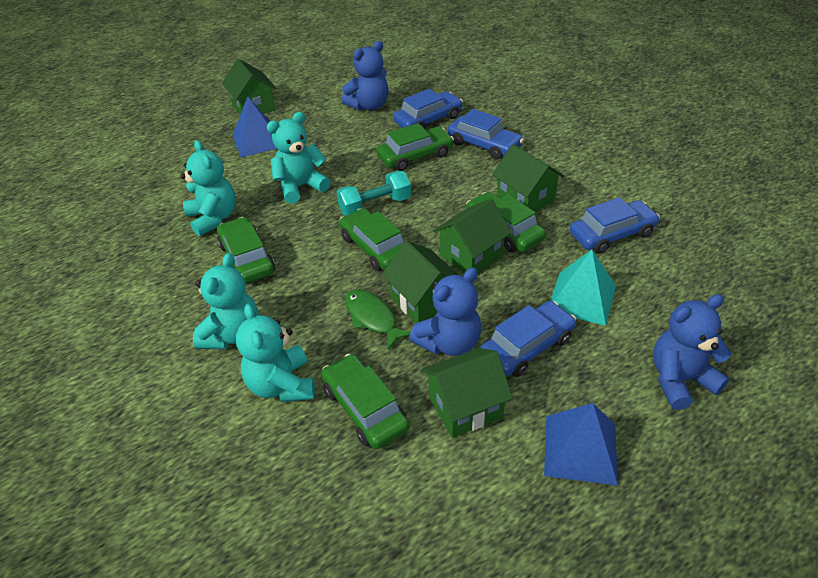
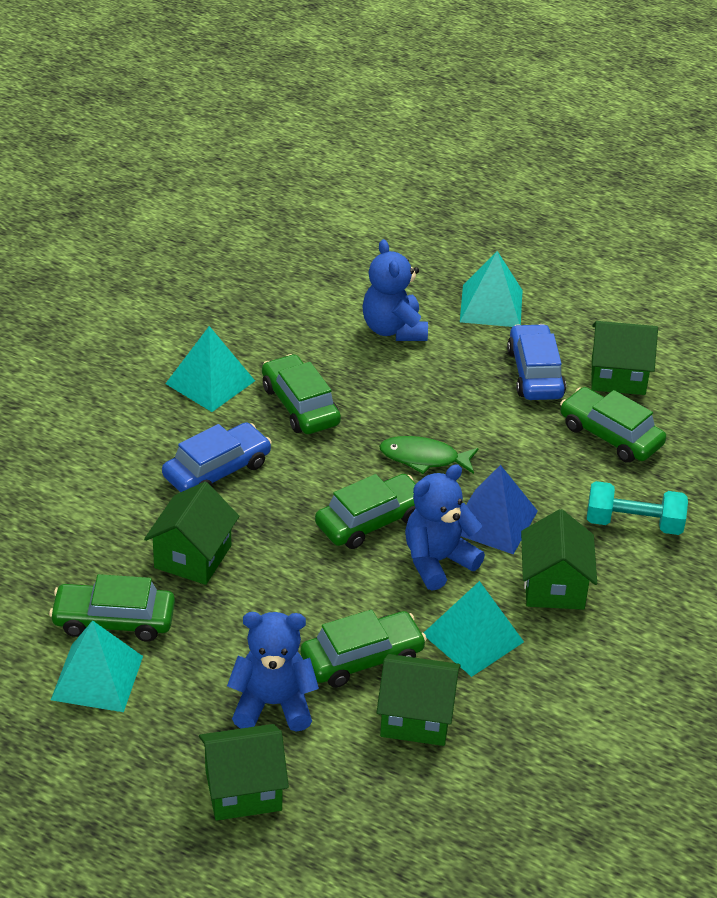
blue car: [393,89,463,129] [448,109,524,160] [480,301,576,377] [570,197,660,253] = 4 -> [162,422,272,492] [507,324,566,400] = 2
blue pyramid: [232,97,277,157] [544,403,618,486] = 2 -> [461,465,538,554] = 1
turquoise pyramid: [550,250,616,326] = 1 -> [51,620,143,712] [165,326,255,412] [424,581,524,677] [460,251,523,327] = 4
turquoise teddy bear: [181,140,236,236] [193,253,259,349] [236,303,315,402] [266,112,331,204] = 4 -> none = 0

